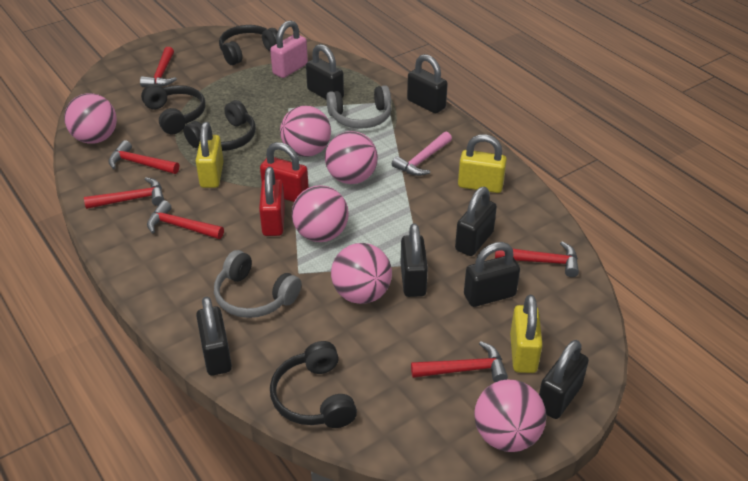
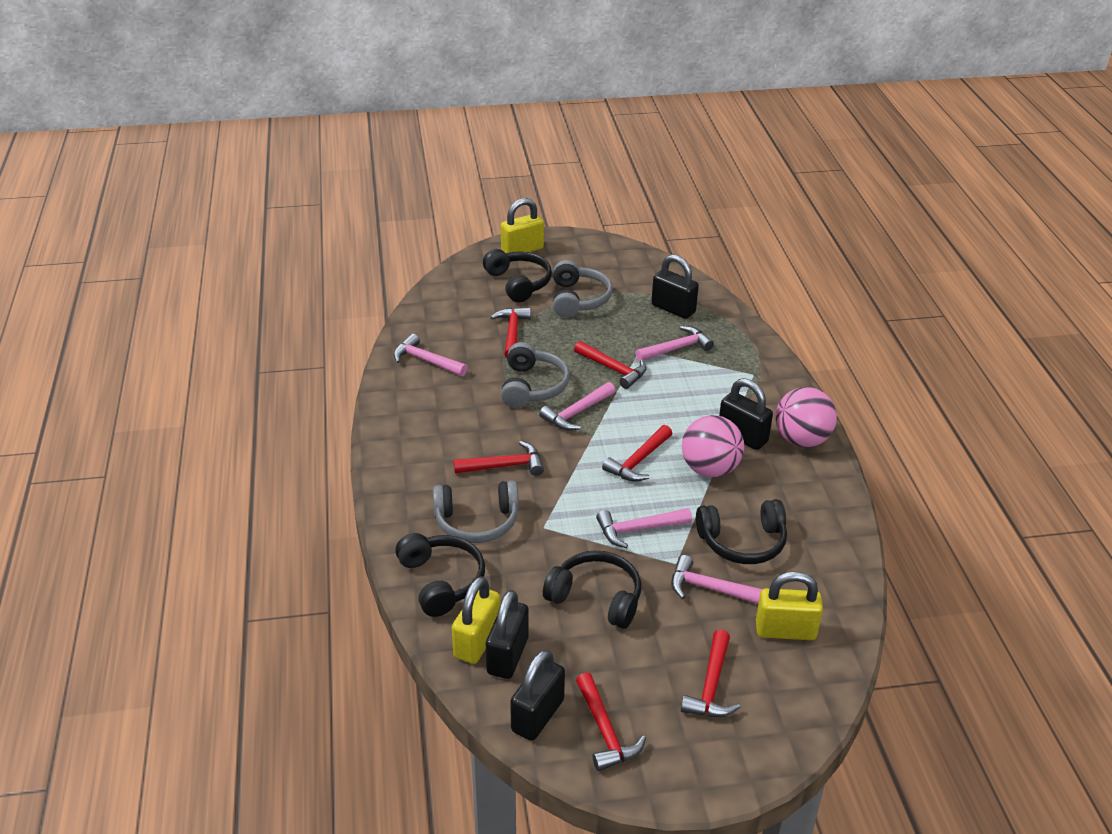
black padlock: [196,297,232,376] [306,44,344,99] [400,223,428,297] [407,54,448,113] [455,187,497,256] [464,242,520,307] [539,340,589,419] = 7 -> [486,590,529,679] [510,650,565,741] [651,254,699,319] [719,378,773,450] = 4
grey headphones: [214,250,301,318] [326,85,392,129] = 2 -> [433,480,519,543] [501,342,570,408] [553,260,613,318] = 3
pink ball: [64,93,117,144] [280,106,331,157] [292,185,349,242] [325,131,378,184] [331,243,392,304] [474,379,546,452] = 6 -> [682,415,744,477] [775,387,837,447] = 2
pink hammer: [392,132,452,176] = 1 -> [393,334,468,376] [539,382,615,431] [596,508,692,548] [635,326,714,362] [671,555,762,604] = 5
pink padlock: [270,20,308,78] = 1 -> none = 0
red padlock: [259,167,285,236] [260,142,309,202] = 2 -> none = 0

